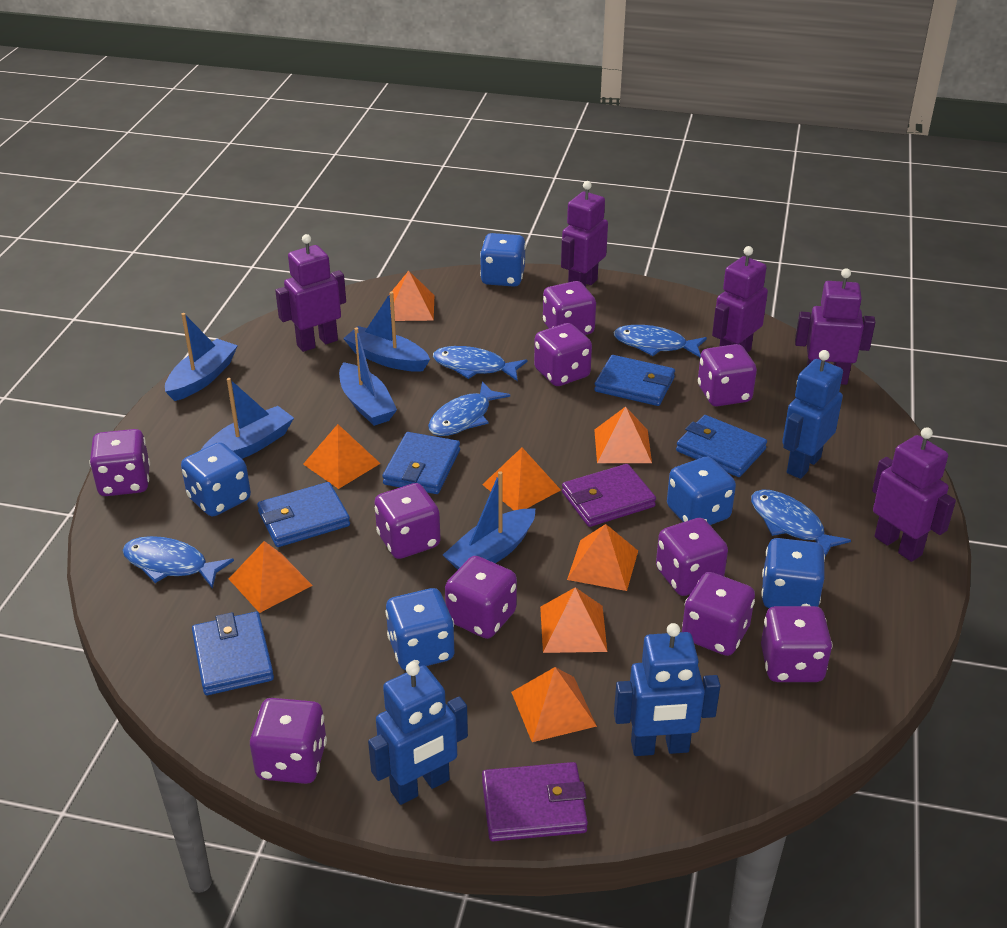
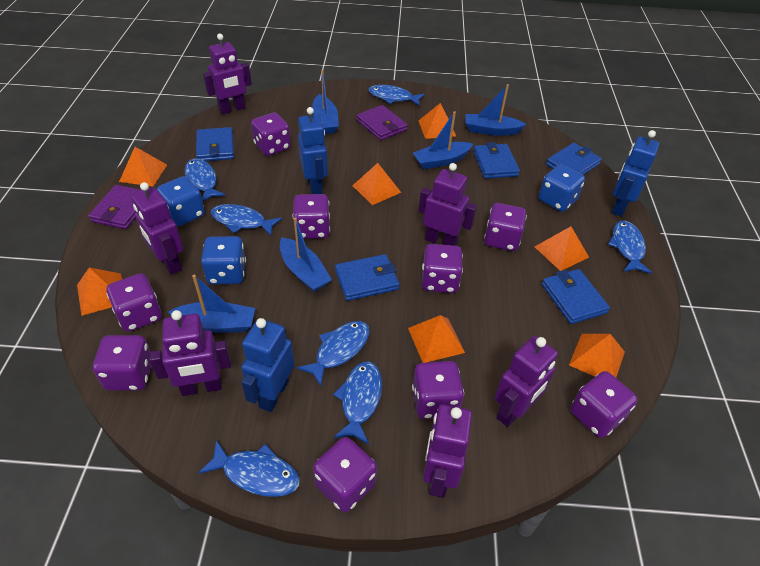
blue dice: [181,442,251,517] [385,588,454,670] [480,233,526,287] [667,457,736,525] [761,538,825,608] = 5 -> [157,176,205,226] [201,236,246,284] [539,164,585,212] = 3
blue fish: [122,536,234,589] [428,381,510,436] [433,346,527,381] [614,325,707,357] [751,489,851,556] = 5 -> [185,158,226,201] [199,440,300,497] [211,204,282,236] [296,321,370,387] [333,361,382,444] [369,85,425,106] [608,220,652,274] = 7
orange pyramid: [229,541,313,613] [303,424,381,489] [389,271,434,321] [482,448,561,510] [511,667,597,742] [540,587,608,653] [567,524,638,591] [594,406,652,463] = 8 -> [77,267,122,316] [119,147,167,187] [352,163,401,205] [408,315,465,363] [419,103,456,139] [535,226,589,271] [569,334,625,378] = 7
purple dice: [89,429,150,496] [250,698,327,784] [374,483,441,559] [445,556,517,639] [534,323,592,386] [543,281,596,335] [656,518,728,596] [682,572,755,656] [698,344,757,406] [761,606,832,682] = 10 -> [93,335,152,390] [107,273,162,332] [251,113,291,156] [293,194,330,239] [313,437,377,512] [412,361,464,419] [422,244,463,293] [484,203,527,251] [570,371,638,438] = 9
purple robot: [275,234,346,352] [561,181,608,287] [712,246,768,353] [795,268,875,385] [872,427,956,562] = 5 -> [132,182,183,275] [149,310,231,396] [203,33,252,115] [419,163,477,246] [423,404,472,498] [495,336,558,427] = 6

